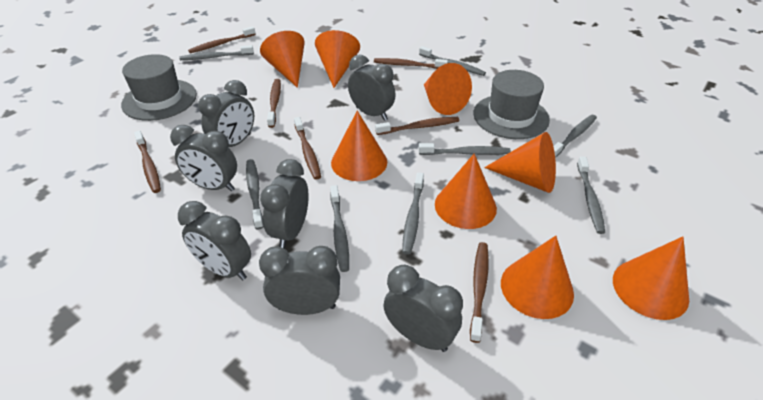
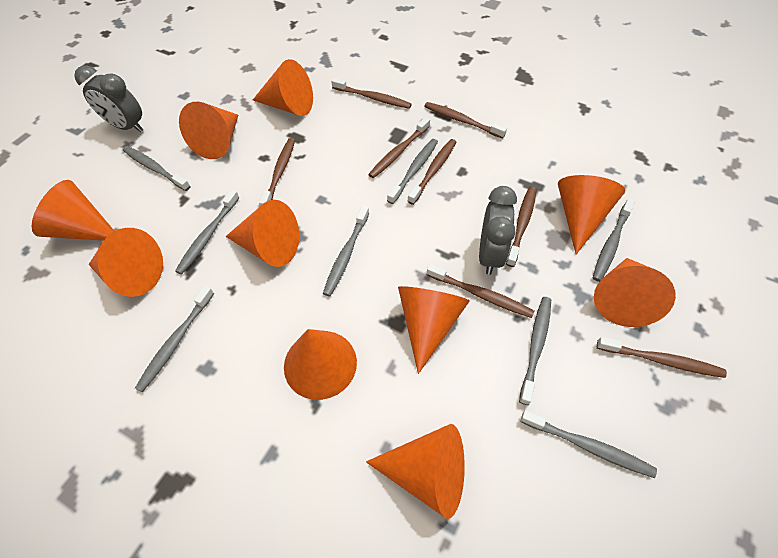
brown toothbrush: [134,131,161,193] [188,26,256,53] [267,79,281,128] [294,117,321,180] [374,58,448,69] [375,117,459,135] [470,242,489,343] = 7 -> [259,138,295,206] [331,78,412,109] [368,117,430,178] [408,139,456,205] [424,102,507,139] [427,264,534,318] [506,186,537,267] [597,337,727,378] = 8
grey clock: [170,125,237,191] [178,201,251,280] [198,80,254,147] [259,246,340,315] [260,159,309,249] [348,55,396,121] [383,265,463,352] = 7 -> [74,66,144,132] [479,186,517,275] = 2
grey hat: [121,54,197,121] [473,70,550,139] = 2 -> none = 0
orange cone: [260,31,305,88] [315,30,360,88] [331,111,387,181] [424,63,472,115] [435,154,497,229] [484,132,556,193] [501,236,574,319] [613,236,689,320] = 8 -> [32,180,114,241] [88,228,163,297] [179,102,238,159] [226,200,299,267] [253,59,313,116] [284,329,357,400] [366,424,465,519] [398,286,470,374] [558,175,625,255] [594,258,676,327] = 10

